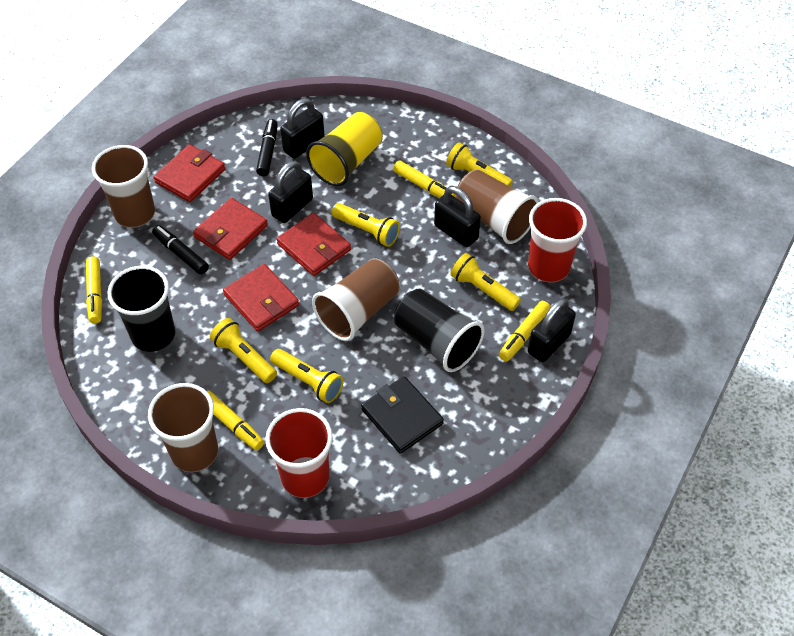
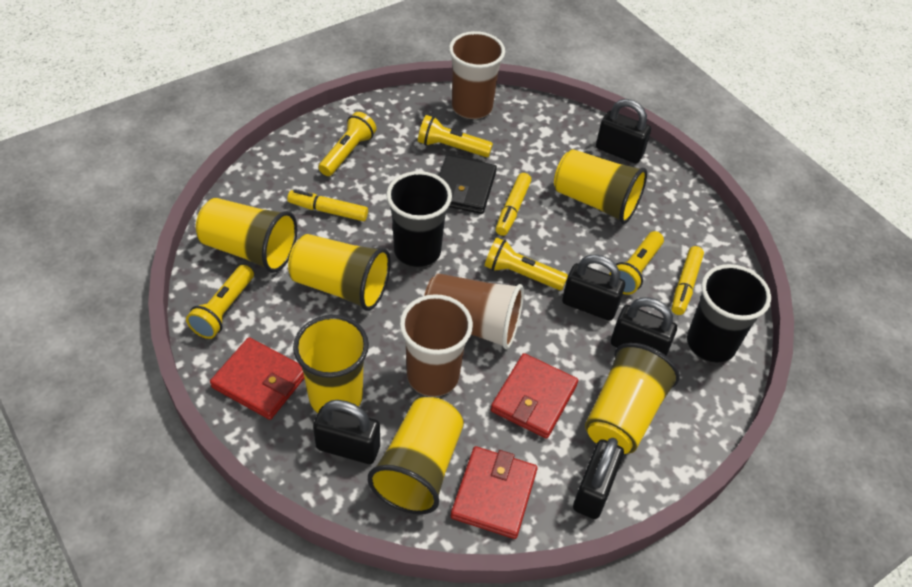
black marker: [152,225,209,275] [256,119,278,176] = 2 -> none = 0
black padlock: [268,161,313,223] [280,98,325,159] [434,186,481,247] [528,298,576,362] = 4 -> [313,400,380,464] [562,254,625,321] [573,438,624,519] [596,99,651,163] [611,297,677,356] = 5
brown cup: [92,145,155,228] [148,383,218,472] [312,258,400,341] [455,169,539,244] = 4 -> [400,294,473,397] [424,273,524,349] [449,31,505,119] = 3
red cup: [265,408,333,498] [528,198,587,282] = 2 -> none = 0
red wallet: [153,144,225,202] [193,198,268,260] [223,264,299,332] [276,213,351,276] = 4 -> [210,337,304,420] [451,446,538,539] [491,353,578,439] = 3
yellow cup: [306,112,383,186] = 1 -> [196,198,297,273] [288,234,390,311] [293,315,369,413] [368,397,464,514] [554,149,647,224] [585,343,680,454] = 6
yellow marker: [86,256,102,324] [207,391,264,450] [393,160,455,198] [499,301,551,362] = 4 -> [287,190,368,221] [496,173,531,236] [671,246,704,315] = 3

